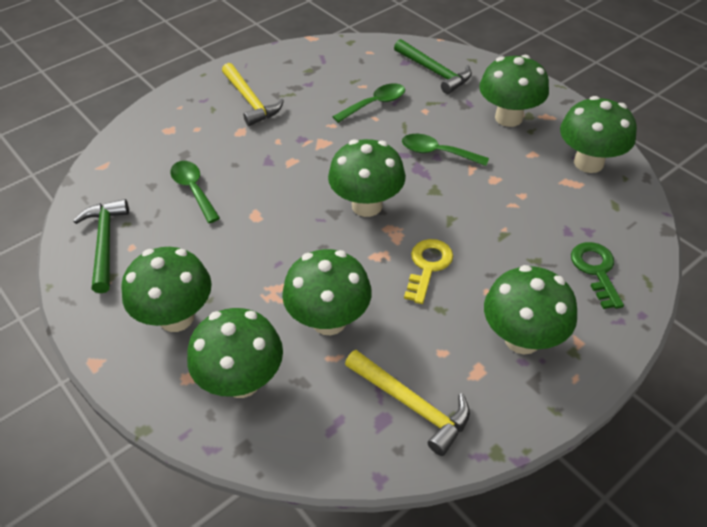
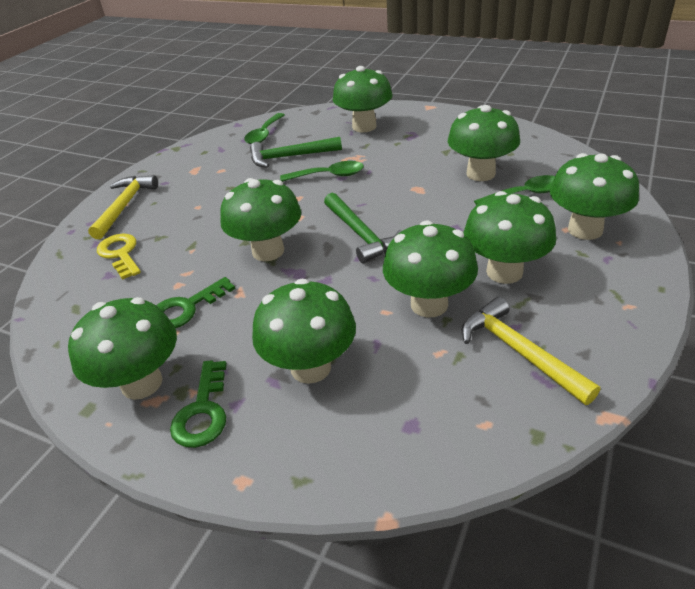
green key: [571,242,624,309] = 1 -> [156,277,235,328] [170,360,227,448] = 2
green mushroom: [121,247,212,332] [187,308,283,398] [282,249,372,335] [328,139,406,217] [479,55,549,127] [484,265,577,354] [560,96,637,173] = 7 -> [68,297,177,400] [220,178,301,261] [252,279,356,384] [333,66,392,132] [383,220,478,317] [448,105,520,181] [464,191,556,284] [550,153,639,240] = 8

